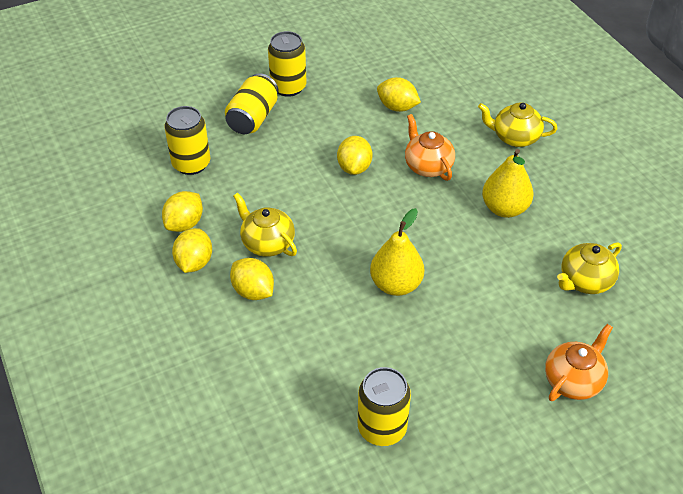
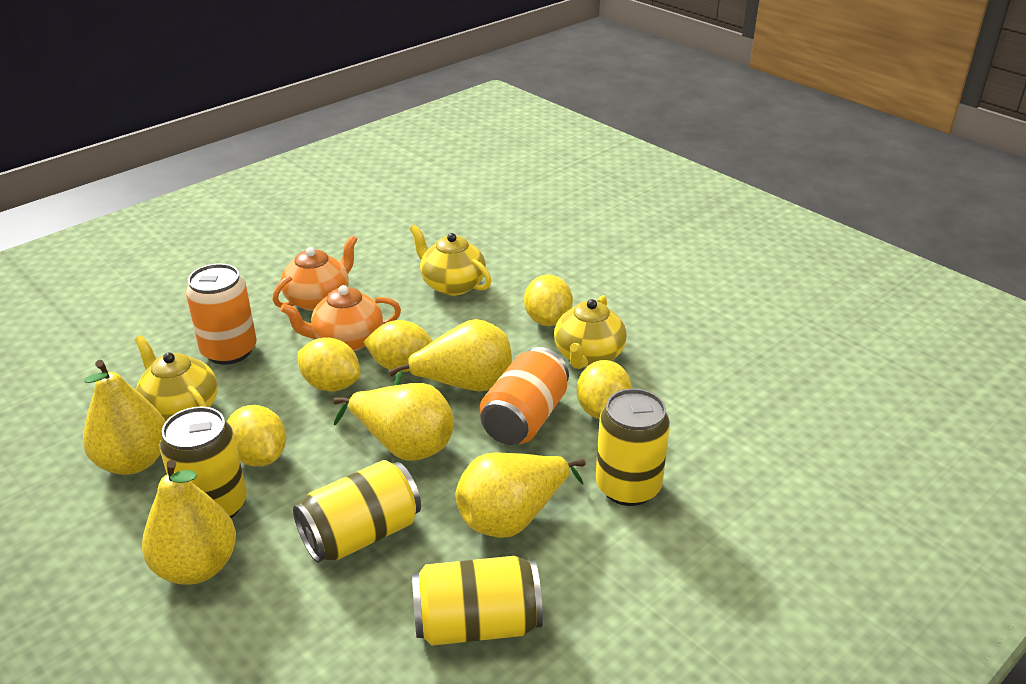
orange can: none = 0 -> [186,264,257,365] [480,347,569,445] = 2
yellow pear: [370,208,424,296] [482,149,533,218] = 2 -> [83,360,165,475] [142,460,236,585] [333,383,454,461] [388,319,512,391] [455,452,586,538] = 5

